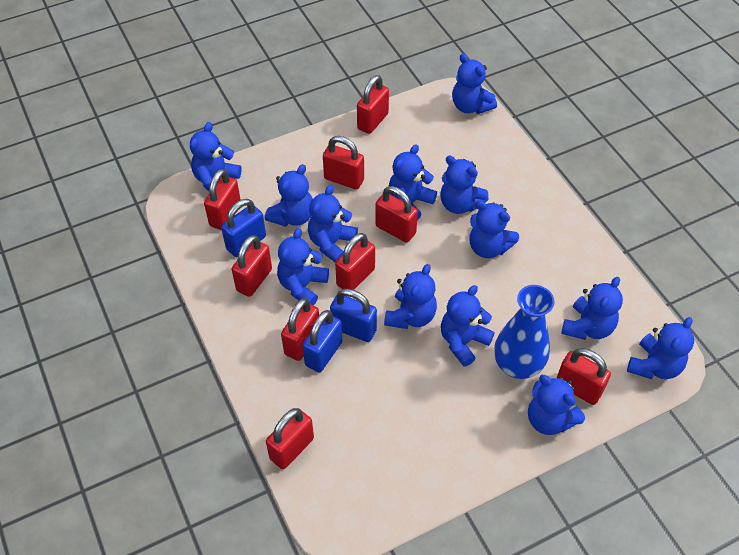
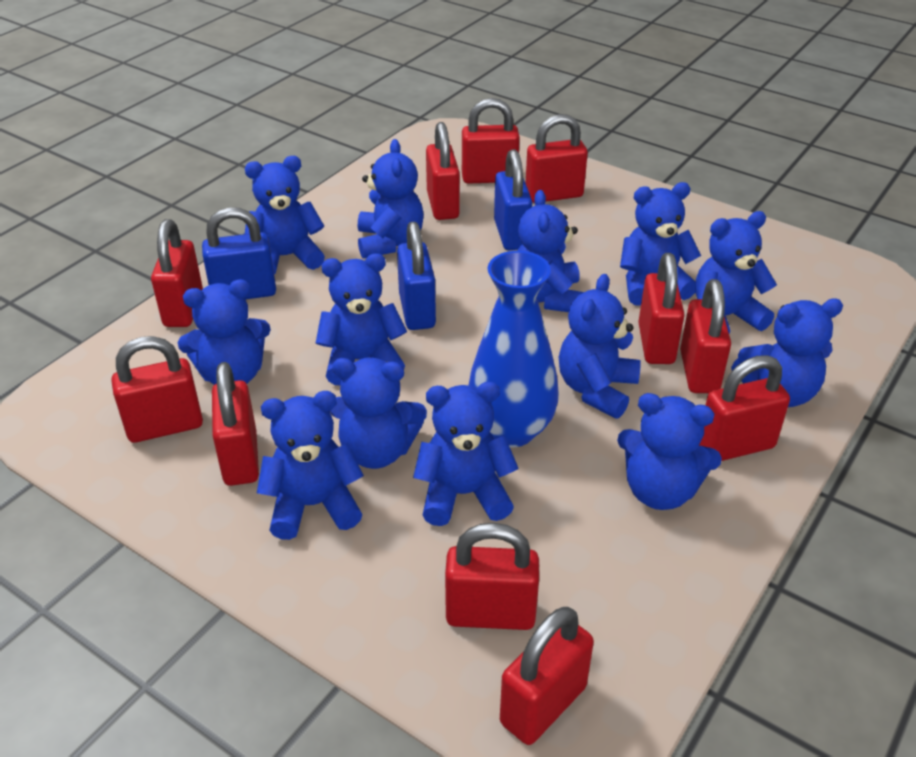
red padlock: [204,169,241,230] [232,235,272,297] [266,408,314,469] [281,298,319,361] [323,136,364,190] [335,233,375,290] [357,75,389,134] [375,186,418,243] [557,348,611,405] = 9 -> [111,336,203,443] [151,219,203,327] [212,362,259,486] [426,122,460,220] [445,523,539,630] [462,98,520,184] [500,607,594,745] [526,114,588,203] [638,253,685,364] [680,279,731,393] [699,355,790,461] = 11

